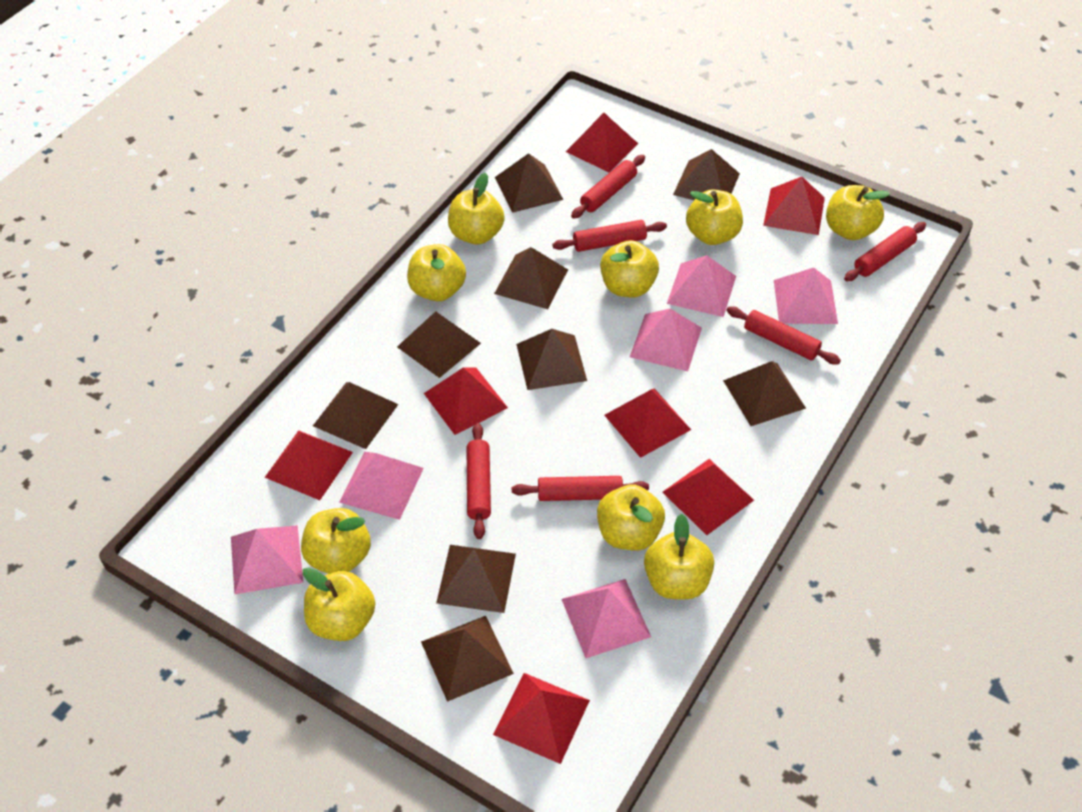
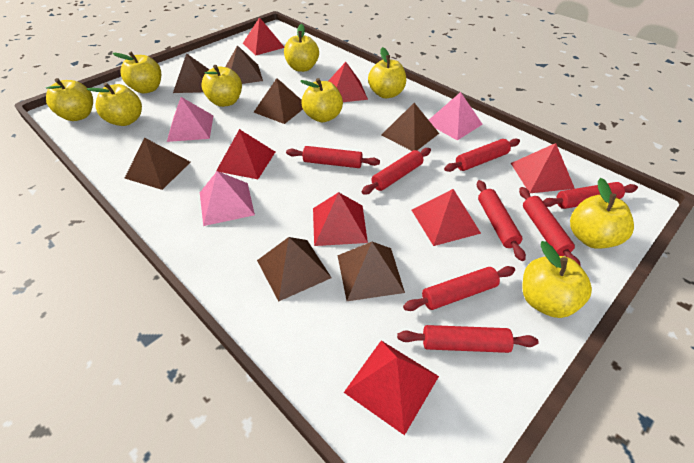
brown pyramid: [313,382,399,449] [397,311,481,378] [421,616,514,702] [436,545,516,613] [494,247,568,309] [495,153,564,213] [516,329,587,390] [673,149,740,200] [723,361,806,426] = 9 -> [125,138,190,190] [173,53,209,93] [225,45,263,84] [254,78,303,124] [257,237,332,302] [337,242,405,301] [381,103,439,151] = 7
pink pyramid: [231,526,303,595] [339,452,424,520] [561,579,651,658] [630,309,702,371] [667,255,736,317] [774,268,838,324] = 6 -> [167,97,214,142] [200,171,255,226] [429,92,482,141] = 3
red rolling pin: [467,423,491,539] [512,476,649,501] [552,220,667,252] [571,155,645,219] [726,306,841,364] [844,222,926,281] = 6 -> [286,146,380,168] [361,148,431,195] [397,325,538,353] [403,266,515,311] [444,138,520,172] [477,180,526,261] [519,187,581,266] [543,182,638,209] = 8

